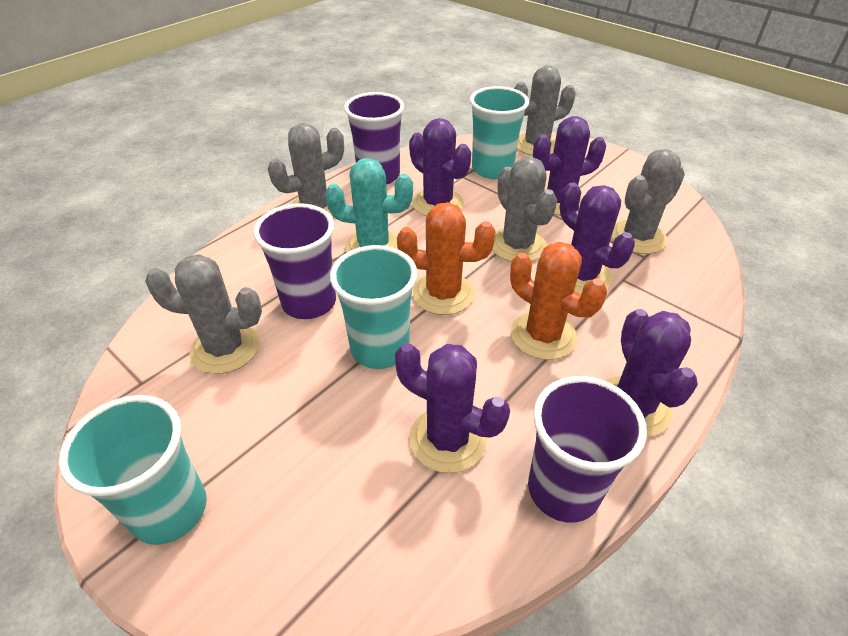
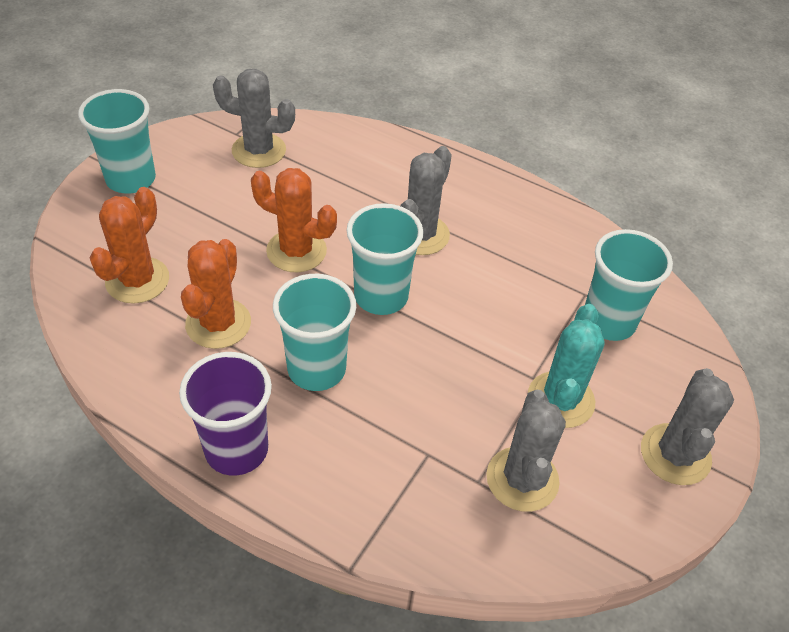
grey cactus: [145,254,262,374] [268,123,344,218] [492,157,557,262] [514,66,576,156] [611,149,685,254] = 5 -> [213,69,295,168] [400,146,452,255] [486,390,566,512] [641,368,734,485] = 4
orange cactus: [397,202,496,315] [510,242,607,360] = 2 -> [90,187,169,304] [181,239,251,349] [251,168,337,272] = 3
purple cactus: [395,343,510,473] [409,118,471,216] [533,116,606,216] [560,182,635,294] [606,309,698,437] = 5 -> none = 0
purple cup: [253,203,336,319] [344,92,404,185] [528,376,647,523] = 3 -> [179,352,272,476] = 1
turquoise cup: [58,395,207,545] [330,245,418,369] [470,86,529,179] = 3 -> [78,89,156,194] [273,274,356,391] [346,203,424,315] [585,229,673,341] = 4

